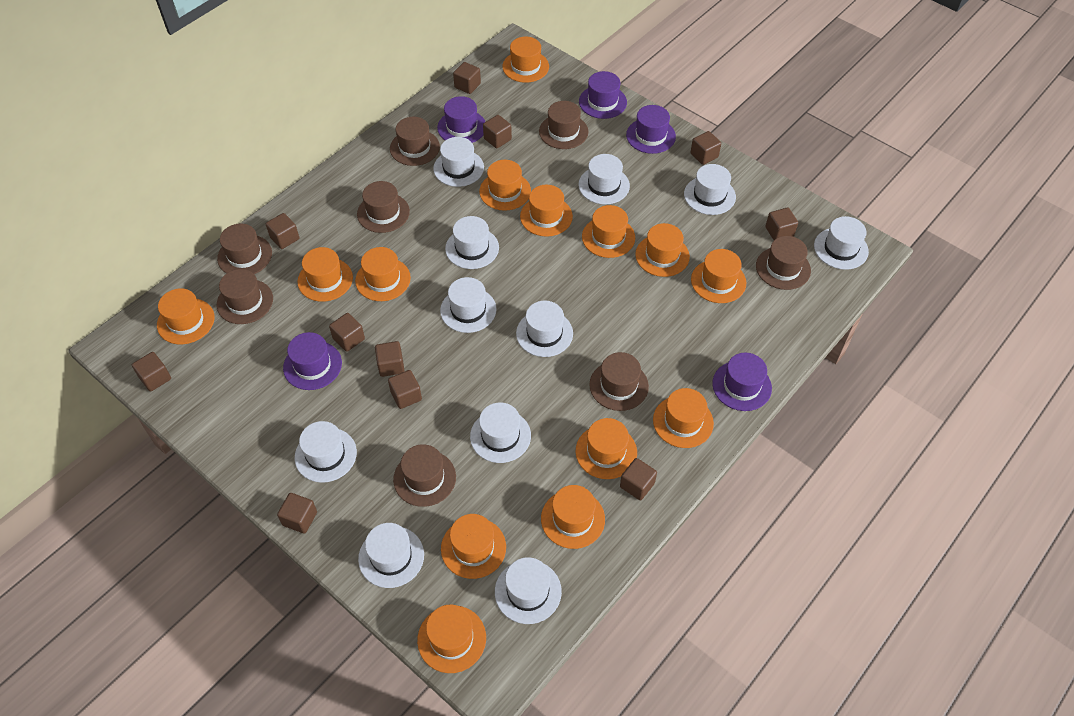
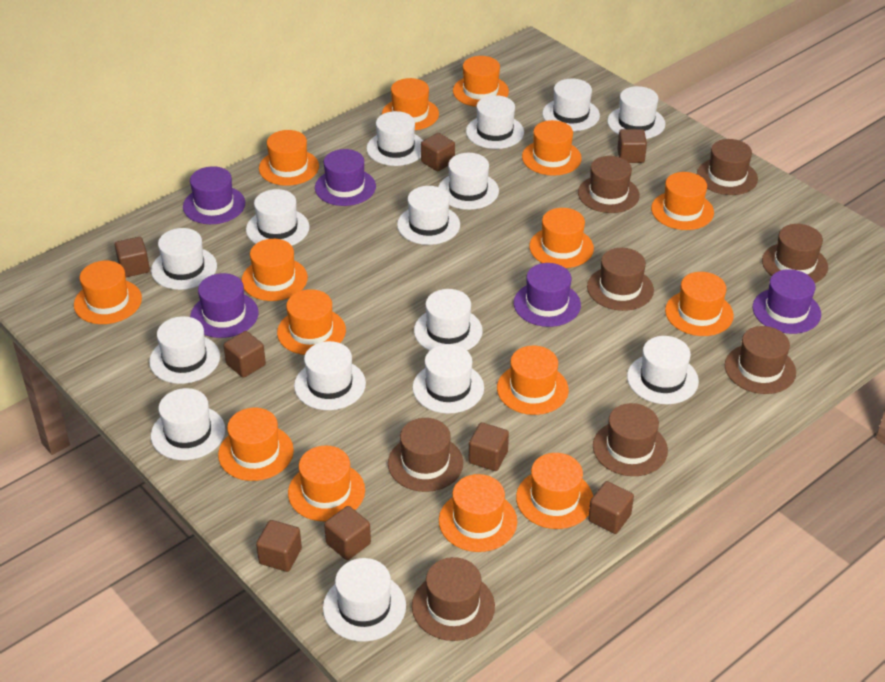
brown cube: [132,352,171,392] [266,213,299,249] [277,493,317,534] [329,313,365,352] [375,341,405,377] [388,370,422,409] [453,62,481,94] [483,115,512,148] [620,458,657,500] [690,131,721,165] [765,207,798,240] = 11 -> [115,237,150,277] [223,331,266,378] [256,520,302,572] [324,506,371,560] [421,133,455,171] [469,422,509,471] [588,481,634,534] [617,129,647,163] = 8
orange hat: [157,288,215,344] [297,247,353,302] [355,247,411,301] [417,605,486,673] [441,514,506,579] [479,160,531,211] [502,37,549,83] [520,185,573,237] [541,485,605,549] [576,418,637,479] [582,205,635,258] [635,223,690,277] [653,388,714,448] [691,249,746,303] = 14 -> [74,261,142,324] [218,408,294,481] [242,239,308,301] [259,130,319,186] [277,289,346,355] [288,446,365,521] [382,78,439,130] [439,474,517,552] [453,56,509,107] [497,346,569,415] [516,453,593,529] [522,120,582,176] [529,208,594,268] [651,172,714,230] [665,272,734,336] = 15
white hat: [295,421,357,483] [358,523,424,588] [433,137,484,187] [440,277,497,333] [445,216,499,269] [470,403,531,463] [495,557,562,624] [516,301,573,357] [578,154,630,205] [684,164,736,215] [814,216,869,270] = 11 -> [149,316,220,384] [151,228,217,290] [151,388,225,460] [246,189,310,245] [294,341,366,410] [323,558,406,642] [366,111,423,166] [397,186,460,245] [413,344,484,414] [414,289,483,351] [438,153,499,210] [466,95,524,149] [542,79,600,131] [607,86,665,139] [627,336,699,404] = 15

